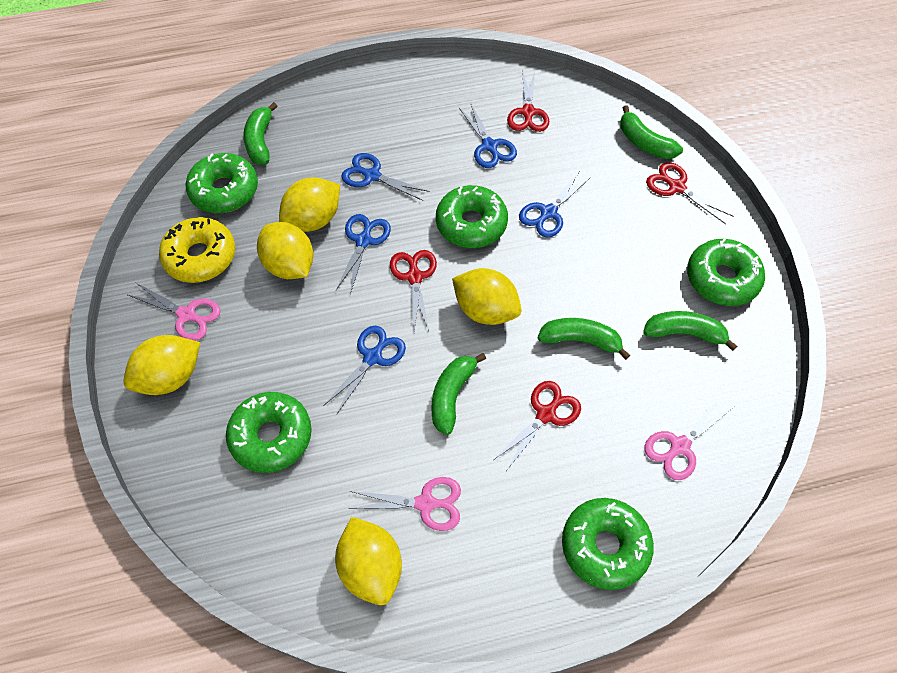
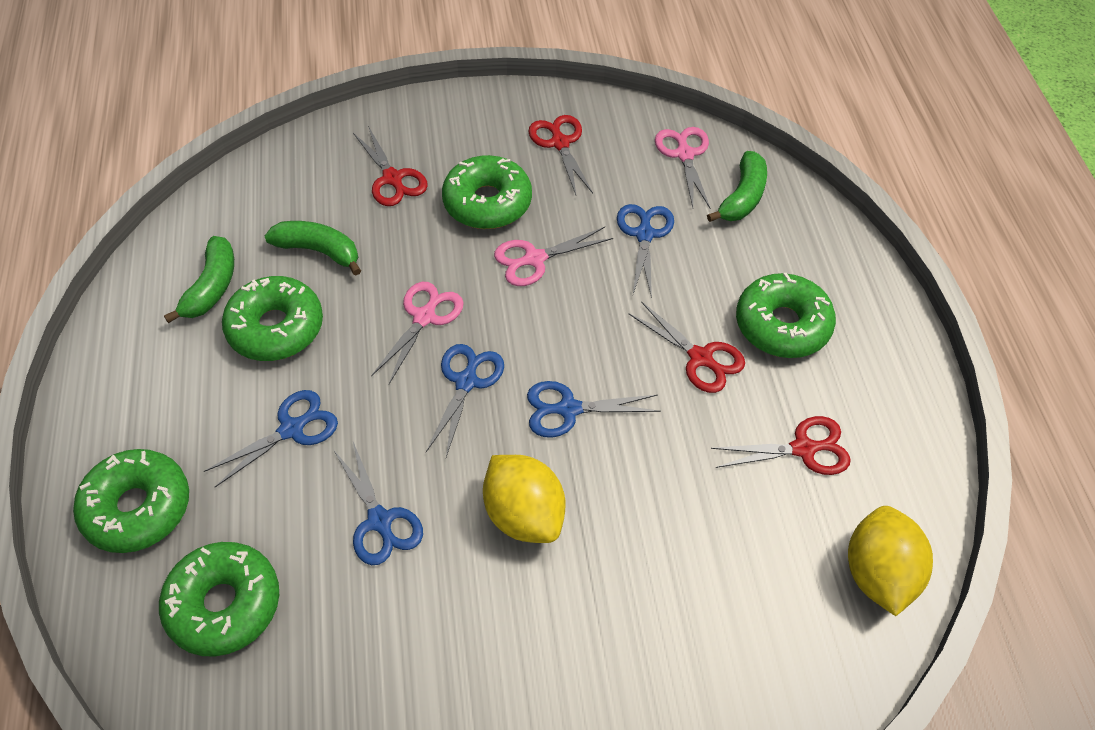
green banana: [243,102,277,165] [432,353,486,435] [538,318,630,360] [620,105,683,159] [643,311,737,351] = 5 -> [164,236,234,323] [265,221,361,276] [707,151,767,222] = 3
yellow donut: [159,217,235,283] = 1 -> none = 0
yellow lemon: [123,335,200,395] [257,222,313,279] [279,177,340,232] [335,517,402,605] [452,268,522,325] = 5 -> [483,455,565,543] [848,506,933,616] = 2

